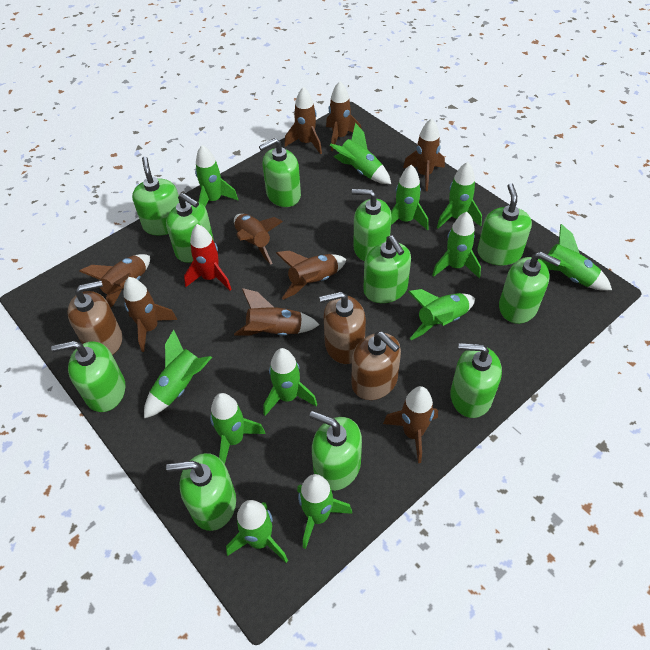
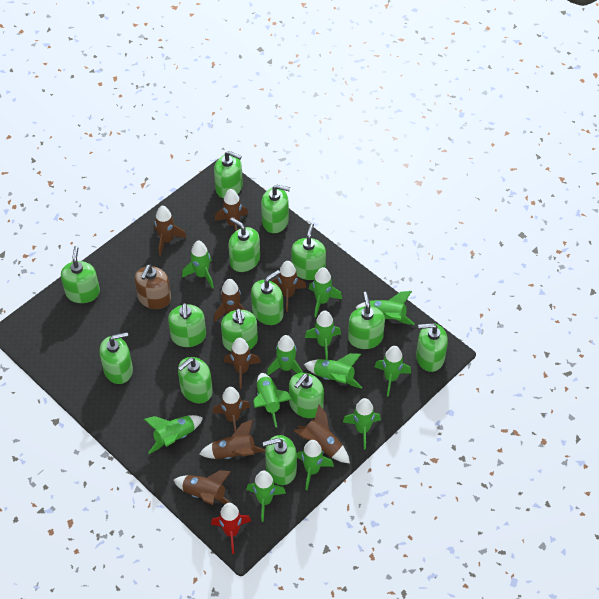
brown soap dispenser: [67,280,122,355] [319,292,366,364] [351,332,401,400] = 3 -> [134,264,171,309] = 1
green soap dispenser: [51,341,125,412] [132,156,179,235] [166,193,214,263] [166,453,236,531] [259,138,301,207] [309,411,362,491] [352,189,392,261] [363,236,411,303] [451,343,502,418] [478,183,532,266] [499,252,561,324] = 11 -> [61,246,100,303] [99,332,133,384] [168,303,206,347] [178,357,213,403] [214,151,243,198] [221,308,258,351] [228,218,260,272] [251,270,284,325] [261,185,290,233] [263,435,297,485] [289,373,324,418] [291,223,326,280] [348,292,385,349] [416,323,448,372] = 14

